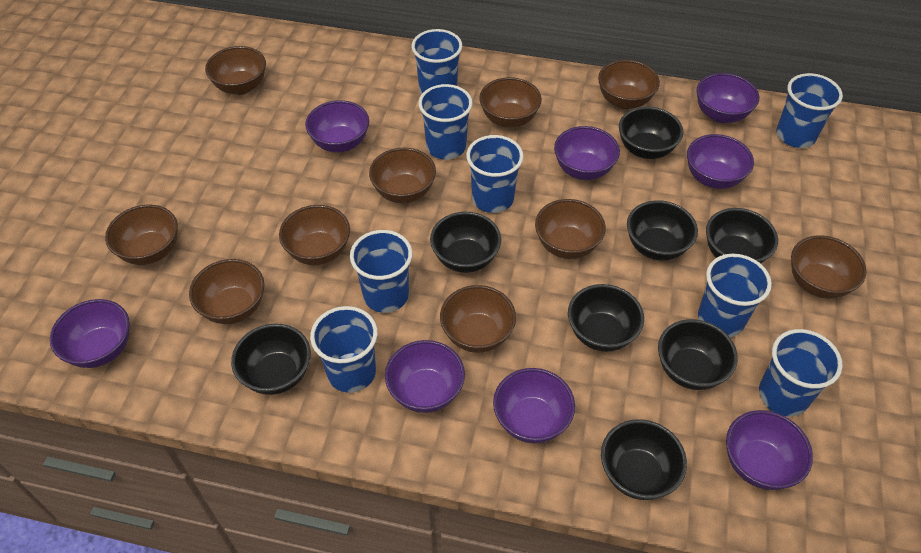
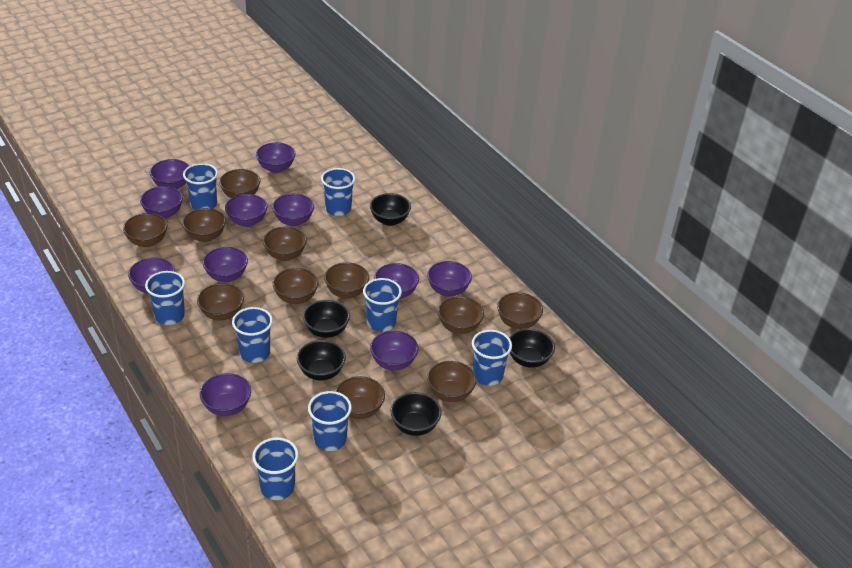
black bowl: [231,323,311,395] [430,212,501,273] [568,284,644,352] [601,419,687,500] [619,107,683,159] [627,200,698,261] [658,319,738,390] [706,208,778,264] = 8 -> [297,340,346,380] [303,300,350,338] [370,193,411,226] [390,392,442,436] [509,328,555,368] = 5
brown bowl: [105,205,178,265] [189,259,264,324] [205,46,266,95] [279,205,350,265] [369,148,436,203] [440,285,516,353] [479,77,542,128] [535,199,606,259] [598,60,660,109] [791,235,866,299] = 10 -> [123,213,167,247] [182,208,226,242] [197,283,244,321] [219,169,260,198] [263,227,307,261] [273,268,318,304] [324,262,369,298] [335,376,385,419] [427,361,477,402] [438,296,484,334] [497,292,543,329] = 11
purple bowl: [50,299,130,368] [305,100,369,152] [385,340,465,413] [493,368,575,443] [554,126,620,180] [687,134,754,189] [696,73,759,123] [726,410,813,490] = 8 -> [128,257,175,293] [140,186,183,219] [150,159,189,189] [200,373,251,416] [203,247,248,282] [225,194,267,227] [256,142,295,173] [272,194,314,226] [370,331,418,370] [374,263,419,299] [427,261,472,297] = 11

